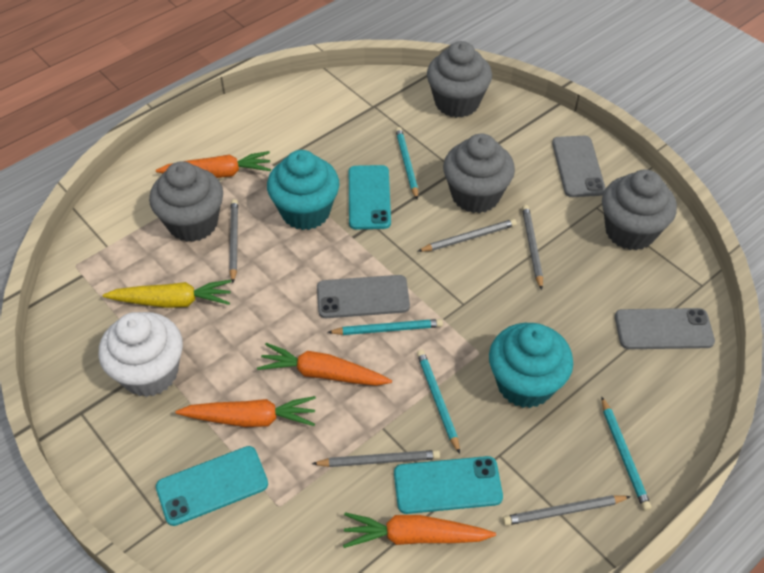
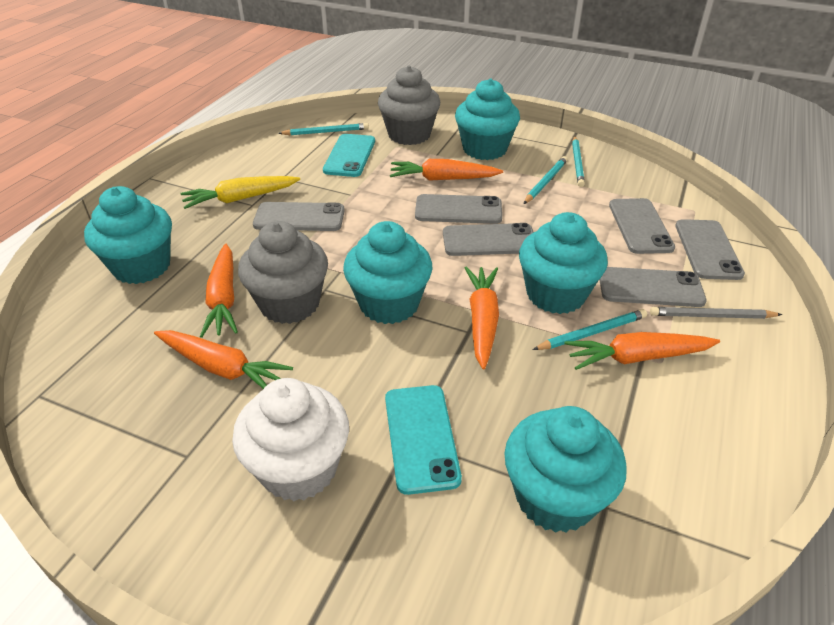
grey cupcake: [149,161,223,242] [427,41,492,118] [443,134,515,213] [602,170,677,251] = 4 -> [238,221,328,324] [378,66,440,145] = 2
grey pencil: [229,199,238,283] [312,450,440,467] [417,219,517,252] [503,495,631,526] [522,205,543,290] = 5 -> [650,307,782,319] = 1
grey phone: [317,275,410,318] [552,136,606,197] [615,308,715,349] = 3 -> [253,202,345,231] [415,194,502,224] [443,223,533,256] [599,267,706,307] [609,198,675,254] [675,219,745,280] = 6
orange carrot: [156,151,271,178] [175,396,316,427] [257,343,392,386] [343,512,496,548] = 4 -> [154,330,293,389] [200,244,238,338] [390,159,503,181] [465,266,499,369] [564,332,720,370] = 5
turquoise cupcake: [267,150,339,230] [489,323,573,408] = 2 -> [84,186,172,284] [343,221,433,324] [455,79,520,160] [504,406,627,533] [519,212,608,314] = 5
turquoise phone: [156,446,268,526] [349,165,391,229] [394,456,503,514] = 3 -> [323,134,375,177] [385,385,462,495] = 2

